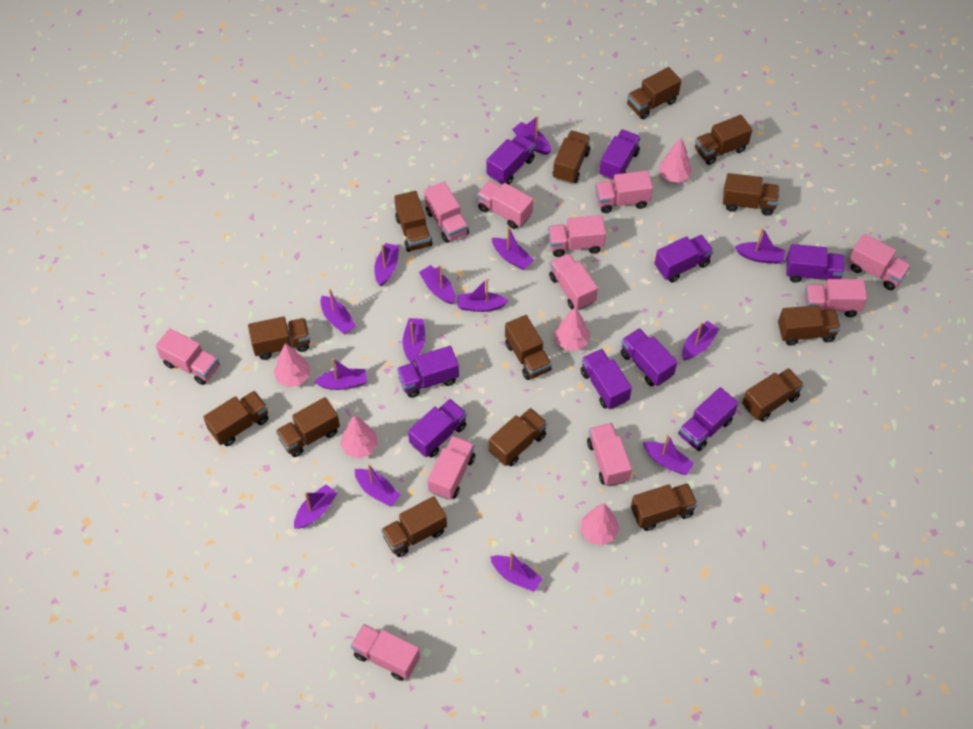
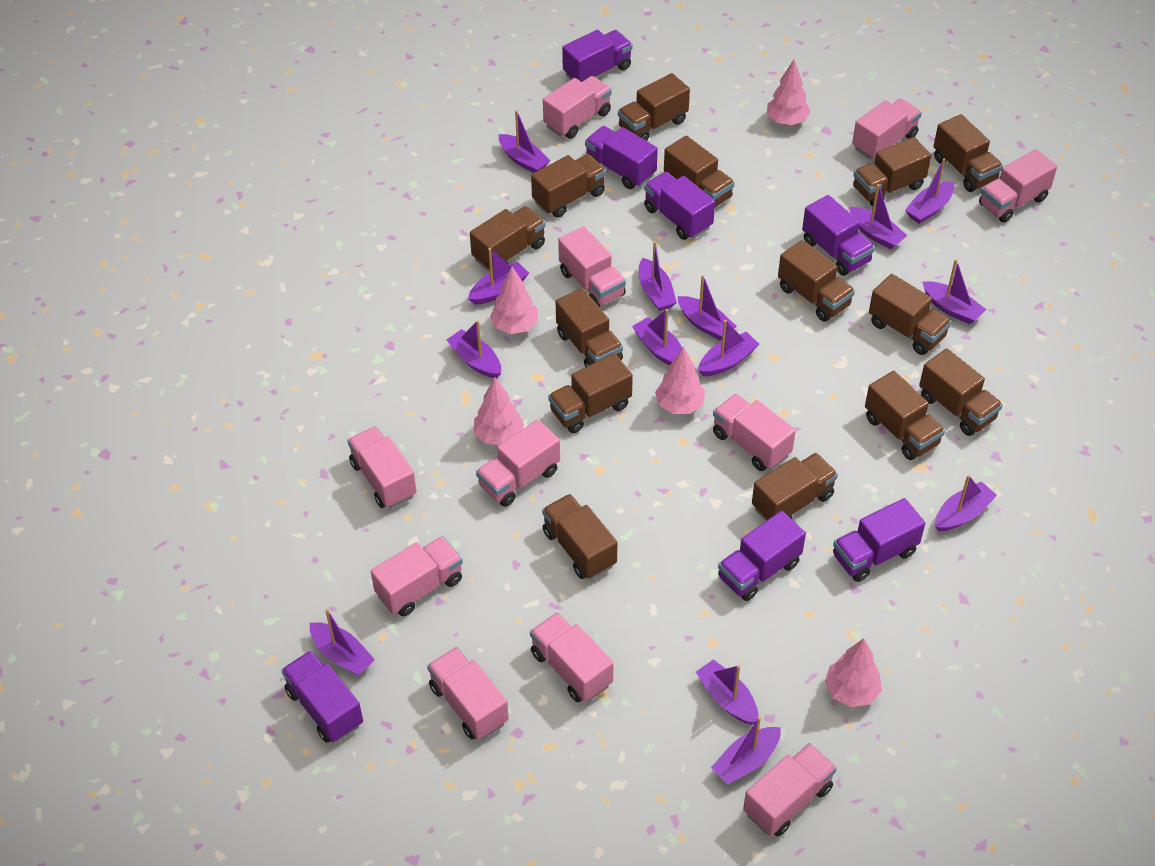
purple truck: [397,346,459,398] [408,399,467,458] [486,134,535,185] [581,349,632,409] [599,129,641,181] [621,328,677,386] [654,235,714,283] [678,387,738,451] [786,244,845,283] = 9 -> [281,650,363,743] [562,30,633,82] [585,126,658,189] [644,172,715,240] [718,511,806,601] [802,195,875,276] [833,498,925,582] = 7

